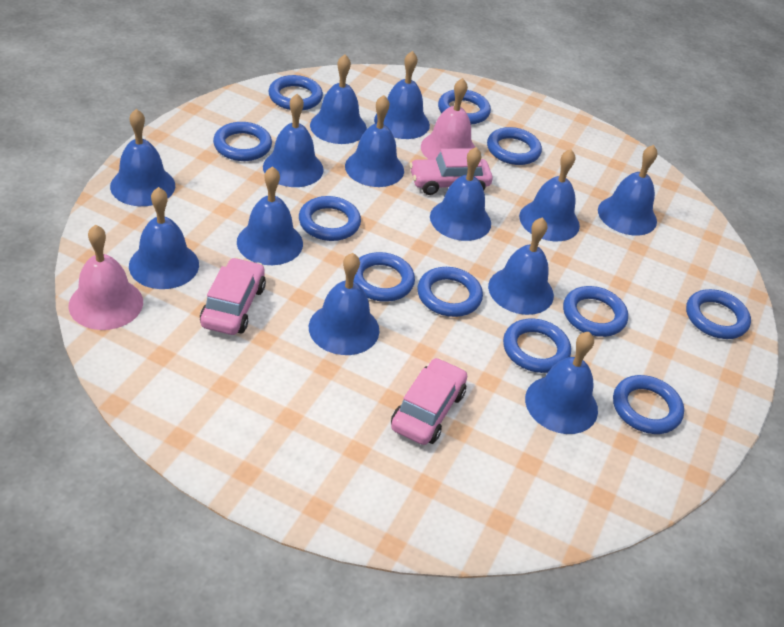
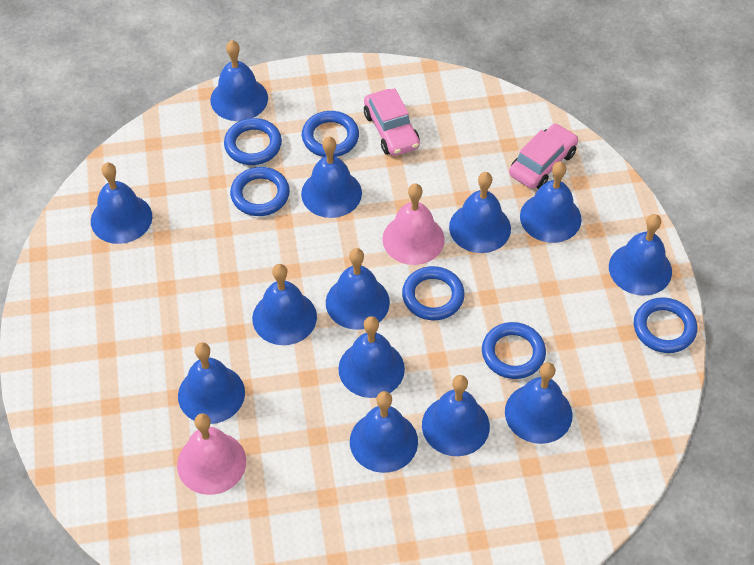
blue ring: [213,122,272,161] [268,75,323,110] [299,196,361,241] [354,252,415,302] [417,267,483,317] [438,90,491,124] [487,127,542,165] [503,319,571,373] [563,286,628,337] [613,375,684,434] [686,289,751,339] = 11 -> [224,118,282,165] [230,167,290,216] [302,111,359,157] [402,266,465,320] [482,322,546,379] [634,297,697,353] = 6
pink car: [200,257,266,335] [391,358,467,445] [410,148,493,195] = 3 -> [364,88,420,156] [509,123,578,189] = 2

